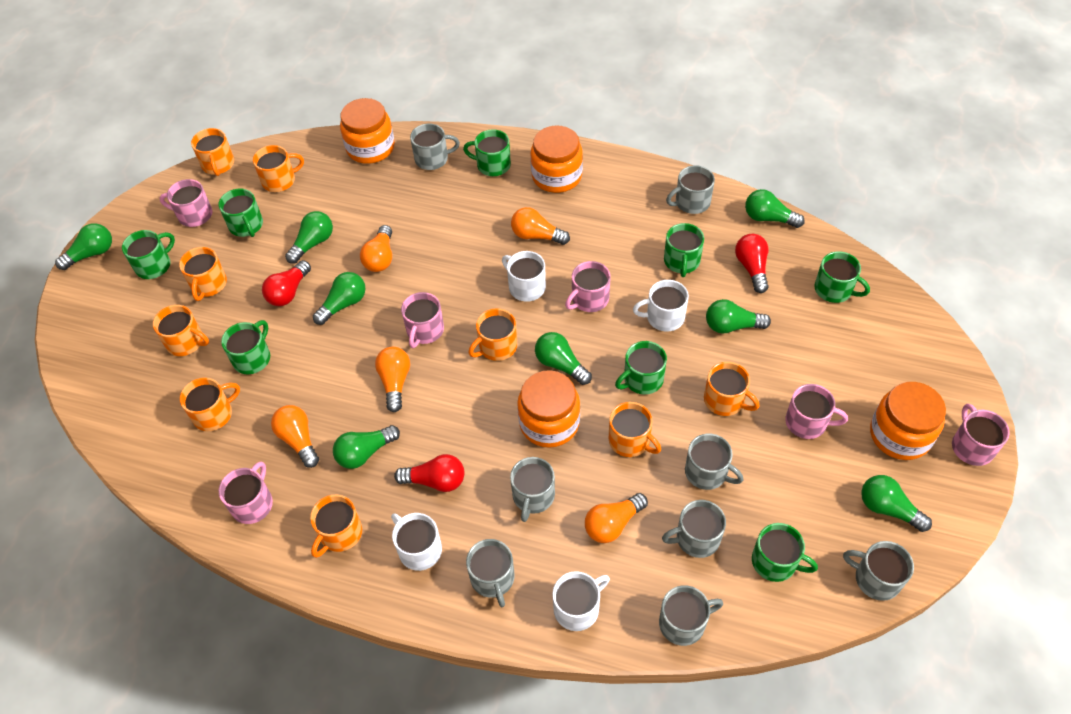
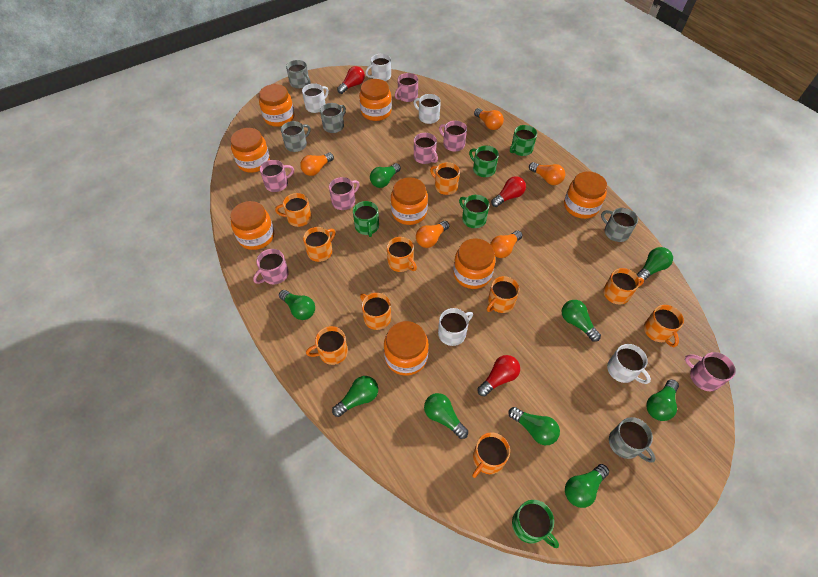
green light bulb: [55,223,112,270] [285,211,333,264] [313,272,366,325] [333,425,400,469] [535,332,592,385] [706,299,771,334] [745,189,805,228] [861,475,932,532] = 8 -> [279,290,315,320] [332,376,378,417] [370,163,401,188] [424,393,468,439] [508,407,560,445] [562,300,601,342] [565,464,609,508] [636,247,673,281] [646,379,679,421] = 9
green mug: [122,230,175,279] [219,189,263,237] [221,320,270,374] [463,129,511,176] [615,341,667,395] [664,223,704,277] [752,523,818,582] [815,251,870,303] = 8 -> [353,201,379,237] [459,195,489,228] [469,146,499,177] [510,125,537,156] [512,500,559,548] = 5
grey mug: [410,123,460,170] [466,539,514,607] [510,457,555,522] [659,585,723,646] [662,500,726,558] [666,165,715,214] [685,434,743,490] [843,541,914,601] = 8 -> [281,121,311,152] [286,60,311,89] [320,103,346,133] [601,208,638,242] [609,417,656,463] = 5
orange jar: [340,98,395,164] [517,370,580,448] [530,125,583,193] [870,382,946,460] = 4 -> [230,201,274,250] [231,128,270,173] [259,84,295,127] [359,79,392,121] [384,321,429,376] [391,177,428,225] [453,238,495,289] [564,171,607,219] = 8
orange mug: [153,305,209,356] [179,247,227,301] [180,378,240,431] [191,128,234,176] [253,145,304,192] [310,495,362,558] [468,308,517,361] [609,402,661,457] [704,362,760,416] = 9 -> [275,193,312,227] [303,227,336,262] [306,326,348,365] [360,293,391,330] [387,237,417,272] [430,162,460,195] [472,433,510,478] [487,276,520,313] [603,268,644,305] [644,305,684,347] = 10
pink mug: [160,179,212,227] [219,462,273,524] [401,292,444,348] [565,261,611,312] [785,384,848,439] [952,404,1010,466] = 6 -> [253,249,289,284] [260,160,294,192] [329,177,360,210] [395,73,418,102] [414,133,438,164] [439,121,467,152] [685,352,735,391] = 7
white mug: [391,513,442,571] [502,251,546,302] [552,571,610,631] [633,280,689,331] = 4 -> [302,83,329,113] [365,54,391,81] [414,94,441,124] [438,308,473,346] [607,344,651,384] = 5

